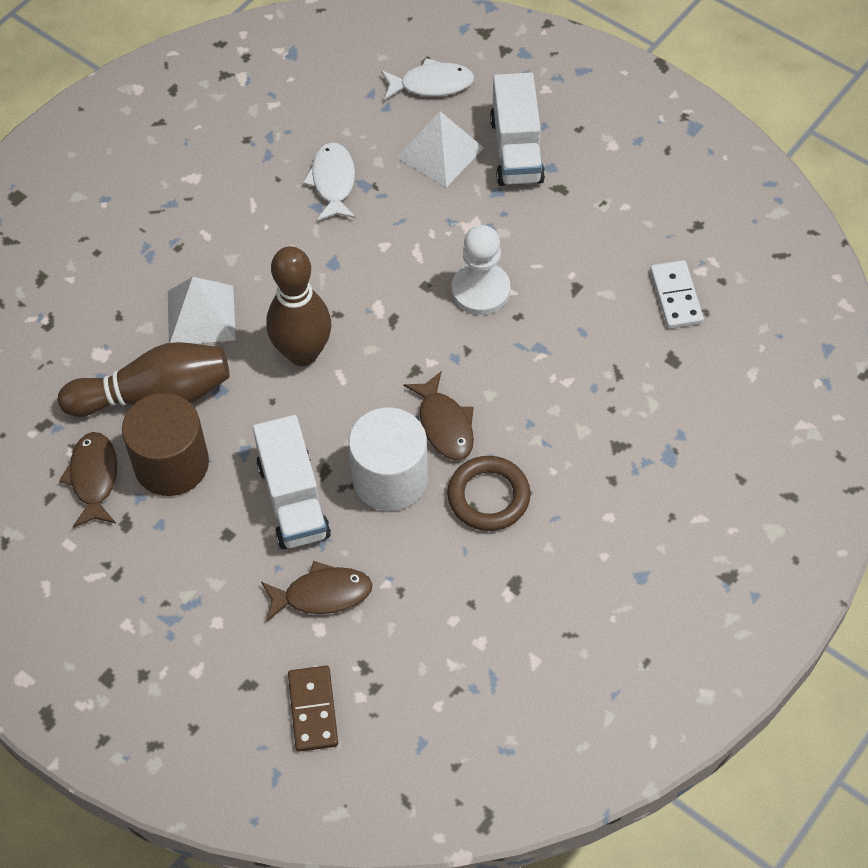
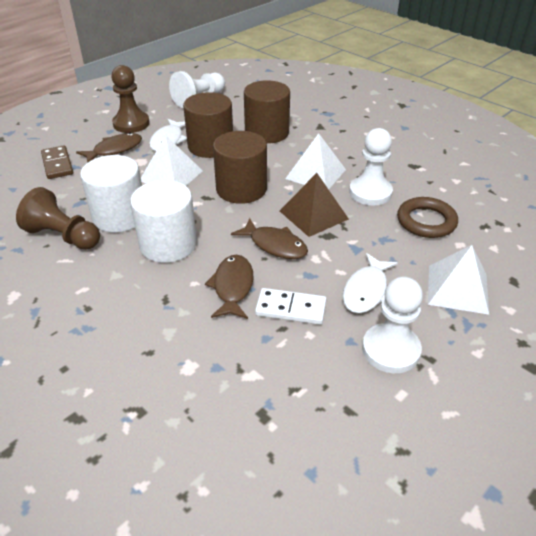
brown bowling pin: [58,342,230,417] [267,246,331,366] = 2 -> none = 0
brown cylinder: [122,393,209,496] = 1 -> [183,92,233,158] [213,131,267,204] [244,80,290,144] = 3
brown pawn: none = 0 -> [16,187,100,250] [111,65,150,133] = 2
brown pyramid: none = 0 -> [280,173,349,237] = 1
white cylinder: [349,408,428,511] = 1 -> [80,155,142,233] [130,180,197,263] = 2
white pawn: [452,225,510,315] = 1 -> [169,71,225,108] [349,128,393,206] [362,277,423,373] = 3
white pyramid: [168,277,236,344] [397,111,484,187] = 2 -> [141,135,203,186] [285,133,346,189] [428,245,489,315] = 3
white truck: [253,415,331,549] [490,73,545,186] = 2 -> none = 0

